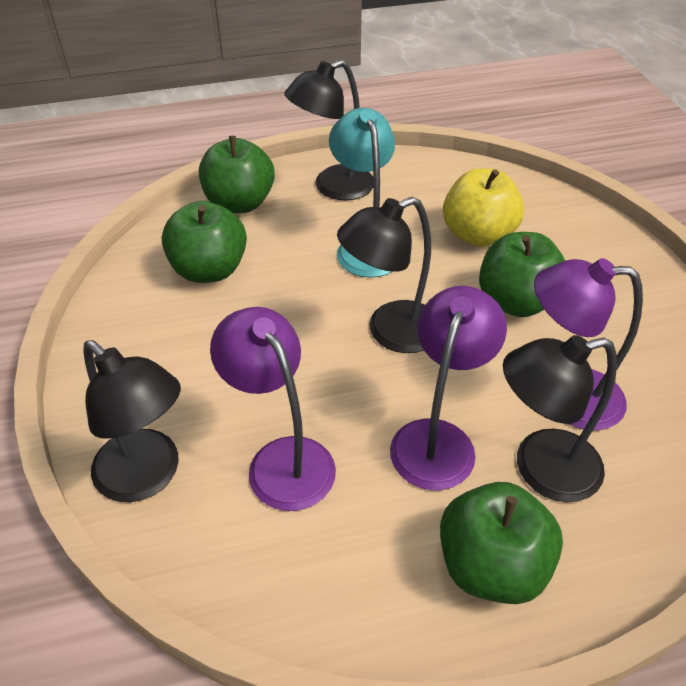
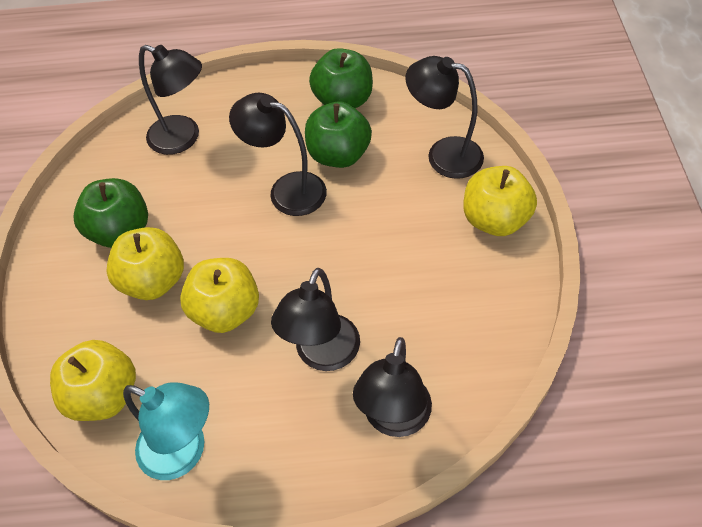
black lamp: [83,340,181,502] [284,60,374,200] [337,197,431,353] [503,335,617,502] = 4 -> [139,45,202,155] [229,93,327,216] [271,268,360,371] [353,337,432,437] [406,56,484,179] = 5
green apple: [162,201,247,283] [199,136,275,213] [440,482,563,604] [479,232,565,317] = 4 -> [73,178,148,248] [305,102,372,168] [309,48,373,108] = 3
purple lamp: [210,307,336,511] [390,286,507,490] [534,258,643,430] = 3 -> none = 0
yellow apple: [443,168,524,247] = 1 -> [50,340,136,421] [106,227,184,300] [180,258,259,333] [463,166,537,236] = 4

